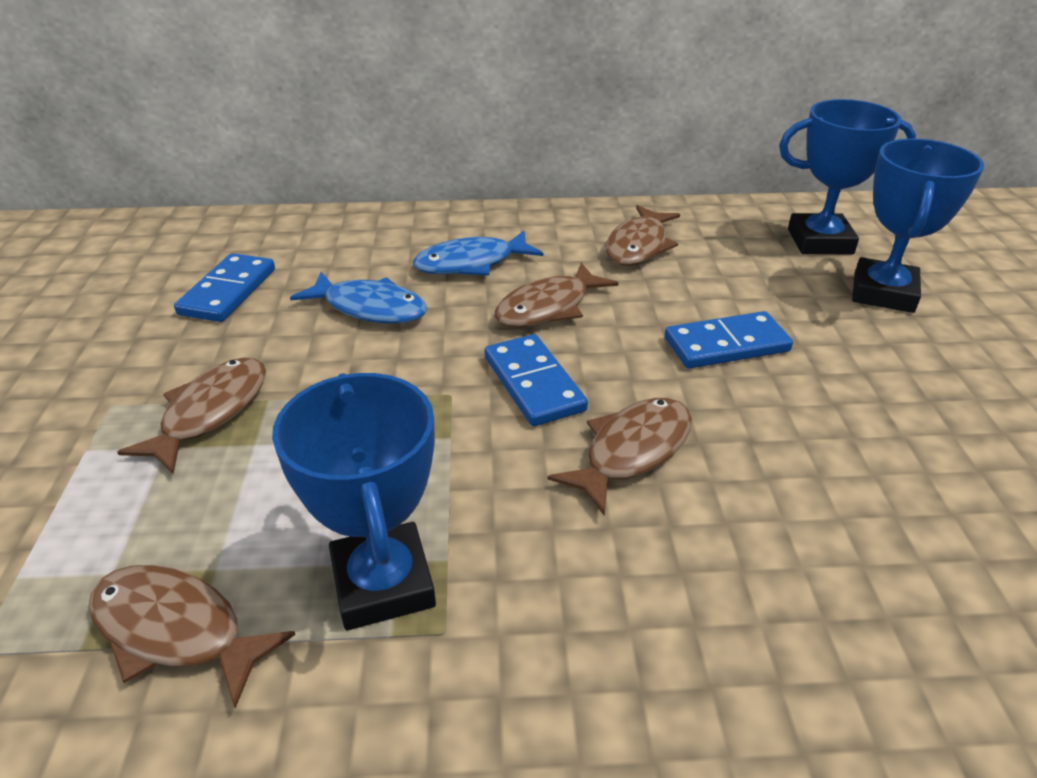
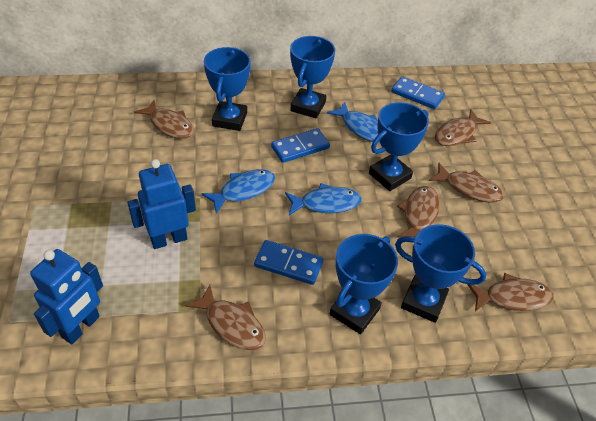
blue fish: [290,272,427,324] [413,231,543,275] = 2 -> [201,169,275,214] [285,183,362,215] [327,102,380,143] = 3
blue robot: none = 0 -> [30,249,103,344] [127,159,196,249] = 2
blue trophy: [272,373,436,630] [779,99,916,254] [852,139,984,313] = 3 -> [204,47,251,131] [290,36,335,118] [330,234,398,334] [369,102,429,191] [395,224,486,323] = 5
brown fish: [88,565,296,708] [117,357,266,474] [495,262,619,328] [547,398,692,516] [605,205,680,266] = 5 -> [134,100,194,139] [185,285,266,350] [397,186,440,238] [429,163,504,202] [435,109,491,146] [467,273,554,312] = 6

